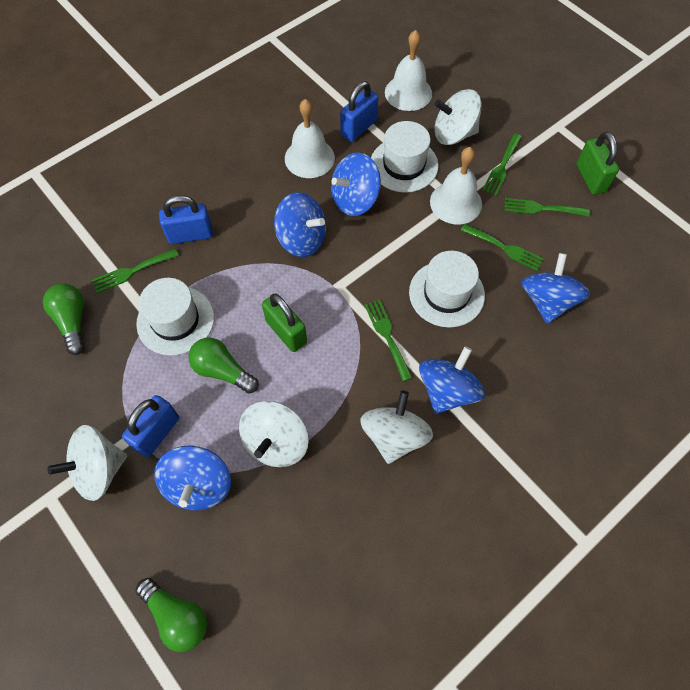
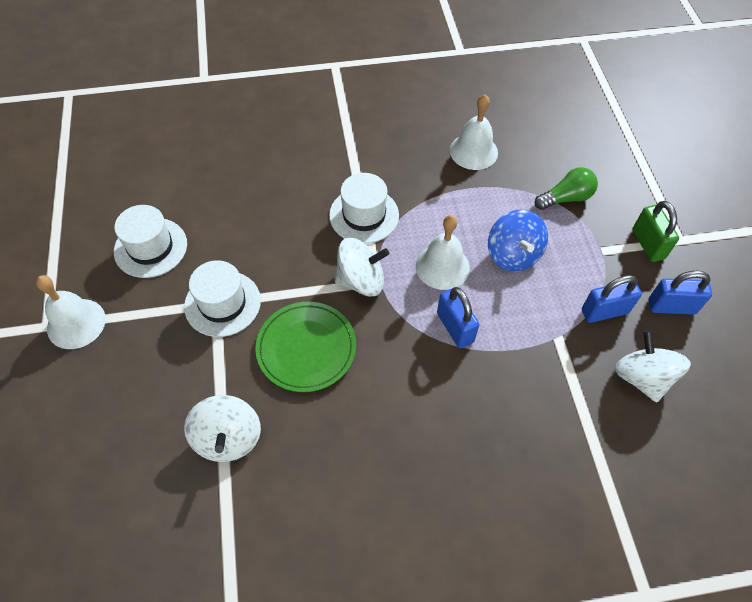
blue spinning top: [154,445,231,511] [274,192,326,257] [331,152,381,216] [419,346,485,414] [521,253,590,324] = 5 -> [488,209,548,272] = 1
green fork: [92,249,179,293] [364,300,412,381] [461,224,544,271] [482,134,522,196] [504,198,590,217] = 5 -> none = 0
green light bulb: [43,283,85,355] [135,578,207,652] [189,338,259,394] = 3 -> [534,167,598,210] = 1
green padlock: [262,294,307,352] [576,132,619,195] = 2 -> [633,201,679,262] = 1
green plate: none = 0 -> [255,302,356,392] = 1
white spinning top: [47,425,127,501] [239,401,309,467] [360,391,433,464] [434,89,482,145] = 4 -> [184,395,261,462] [335,238,389,296] [615,330,691,403] = 3

